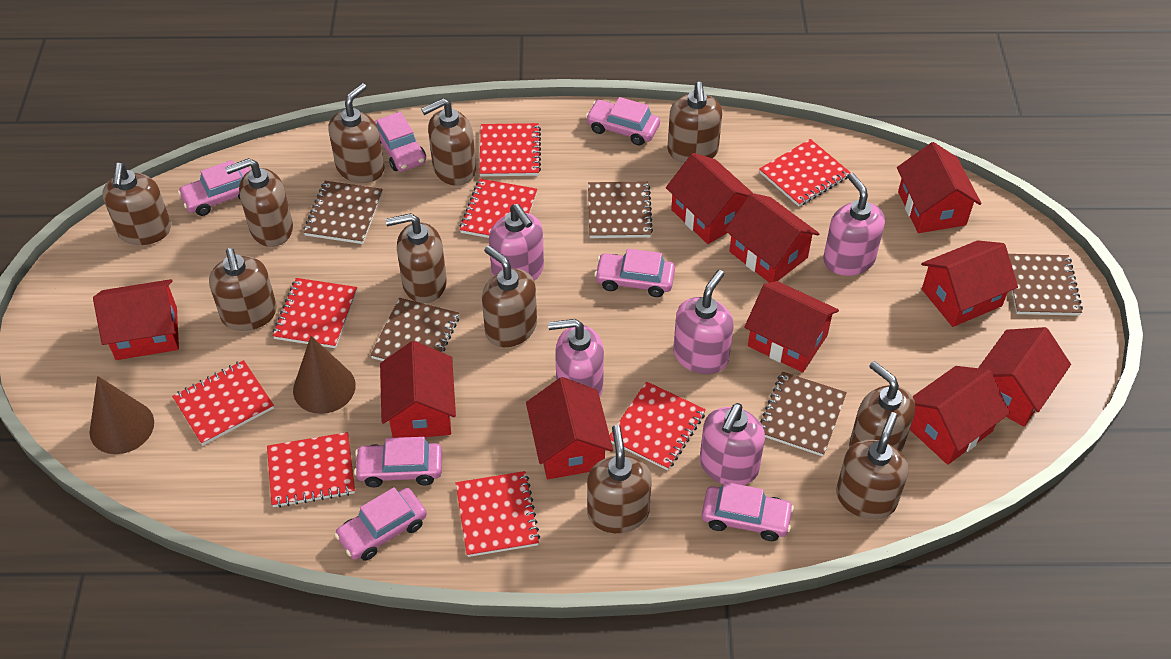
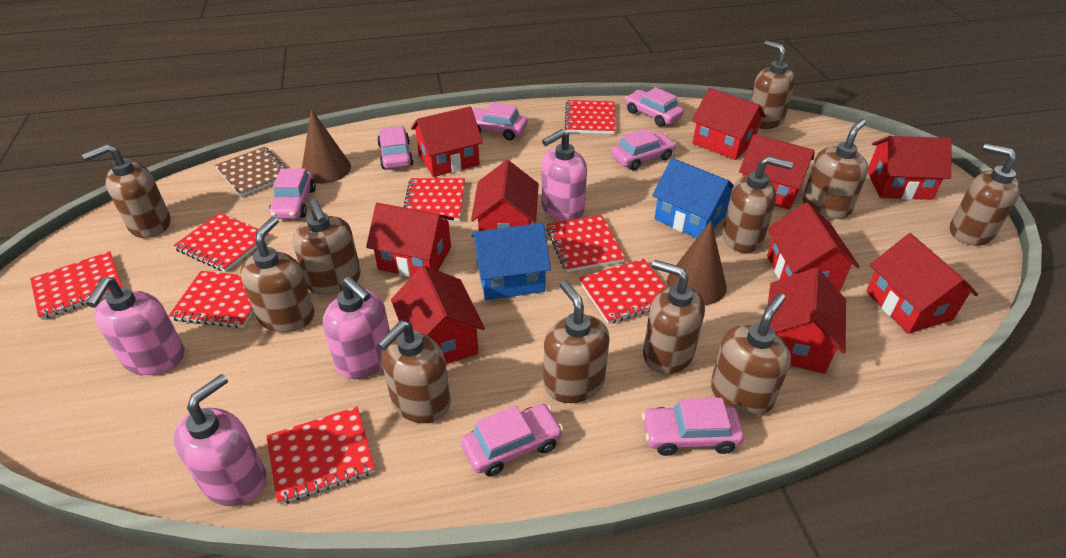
blue house: none = 0 -> [471,223,551,300] [652,158,734,238] = 2
brown notebook: [303,181,383,244] [370,298,459,361] [588,181,653,238] [760,372,847,456] [1008,254,1083,316] = 5 -> [215,147,287,197] = 1
pink soap dispenser: [489,204,544,281] [548,319,604,397] [673,270,734,374] [700,403,765,485] [823,173,885,276] = 5 -> [86,277,184,375] [174,374,266,506] [323,277,390,379] [541,129,587,221] = 4

